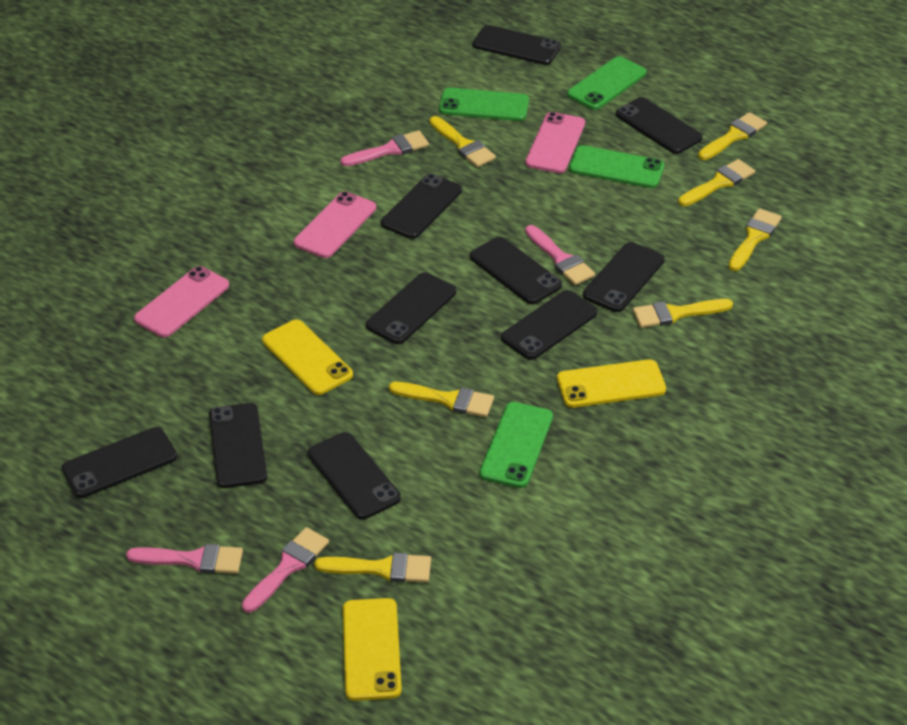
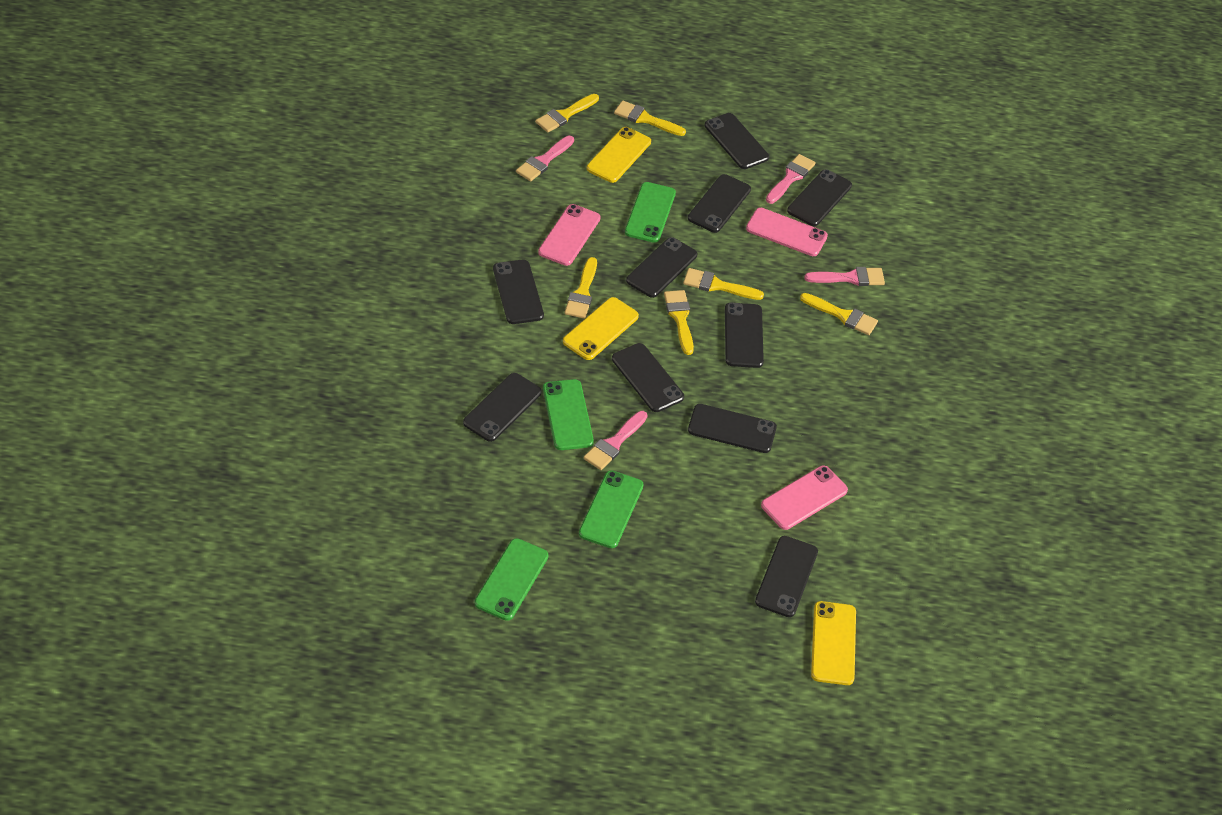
yellow brush: [314,553,431,582] [389,382,494,417] [430,116,496,167] [633,299,733,328] [678,159,755,206] [698,112,767,160] [729,209,782,271] = 7 -> [535,94,599,133] [565,257,597,318] [614,100,686,136] [664,290,694,355] [683,268,764,300] [800,293,878,335] = 6

